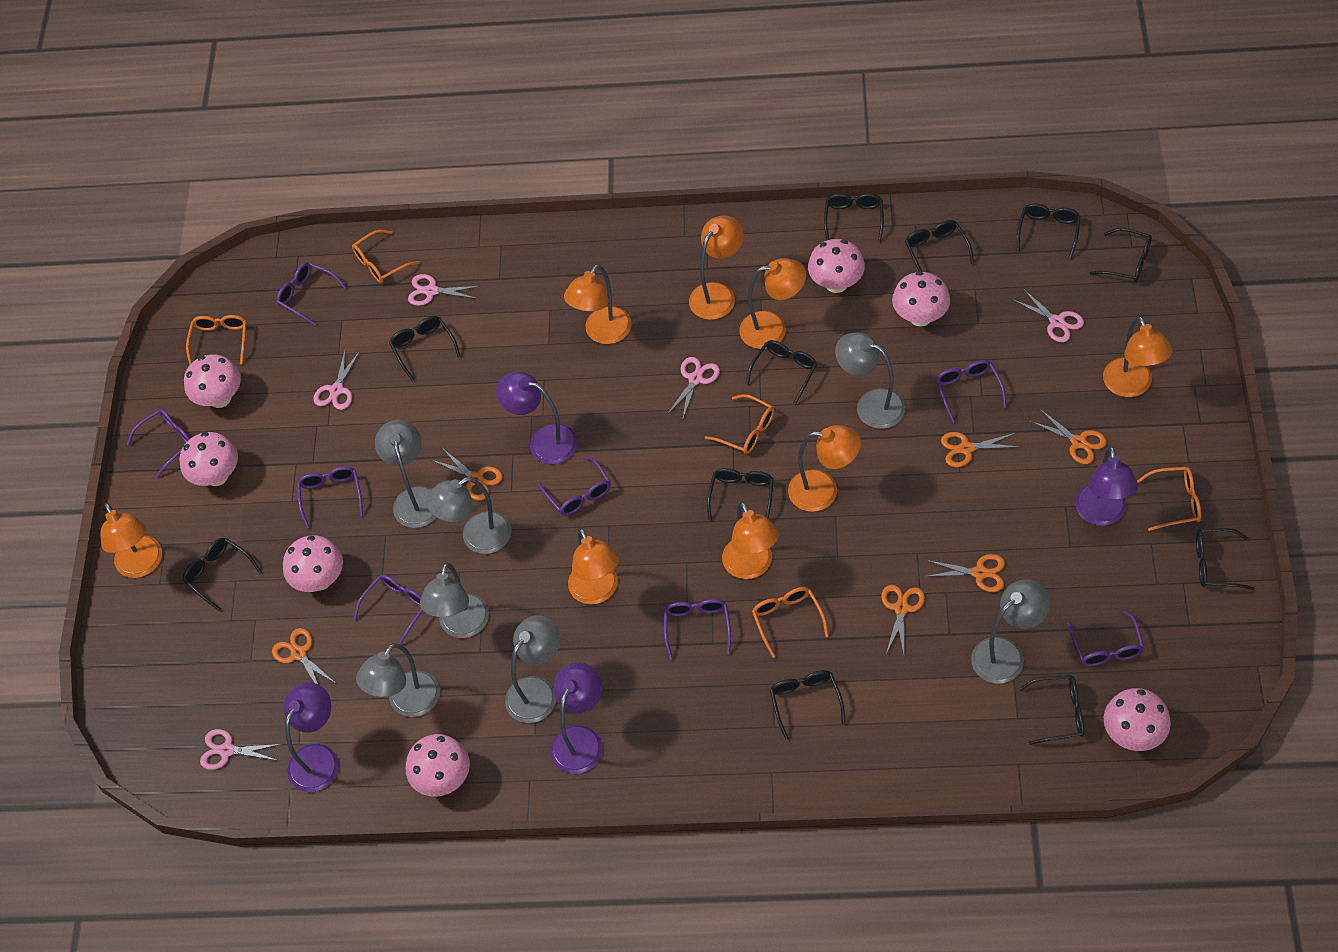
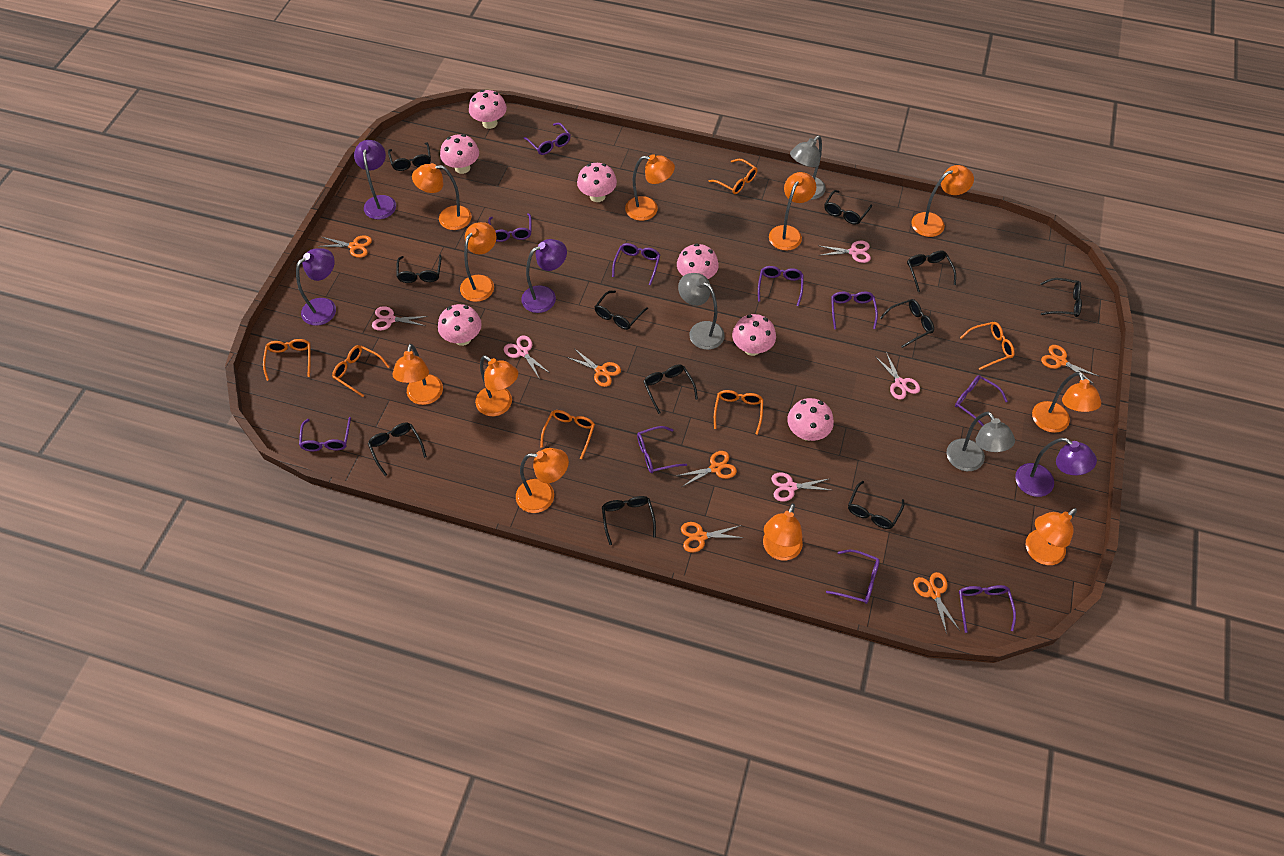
grey lamp: [356,643,440,717] [375,420,437,528] [420,563,489,638] [426,477,511,554] [505,615,560,723] [835,333,905,429] [971,579,1050,684] = 7 -> [678,273,725,350] [790,136,826,200] [947,412,1015,471] = 3
orange glasses: [186,315,247,365] [352,230,420,283] [705,394,774,454] [752,587,829,658] [1137,467,1201,531] = 5 -> [263,339,311,381] [332,345,390,397] [540,410,595,459] [709,159,758,194] [714,390,763,435] [960,322,1015,370] = 6
orange lamp: [100,503,162,578] [564,264,632,344] [568,528,619,605] [689,216,744,320] [722,502,779,579] [739,258,806,349] [788,425,861,512] [1103,316,1172,397] = 8 -> [392,344,443,405] [412,163,472,230] [460,222,496,302] [475,355,518,416] [516,448,569,513] [625,154,675,221] [763,503,803,560] [769,172,816,251] [911,165,974,237] [1026,508,1077,565] [1032,372,1101,433] = 11
purple glasses: [126,408,190,478] [277,262,347,326] [297,466,363,528] [353,574,423,645] [538,456,611,516] [664,599,731,660] [936,360,1006,423] [1067,610,1144,666] = 8 -> [299,417,351,451] [488,213,532,242] [523,123,570,155] [612,243,660,285] [637,426,687,473] [758,266,804,306] [826,550,880,604] [831,292,878,329] [955,375,1008,426] [959,585,1016,633] = 10

